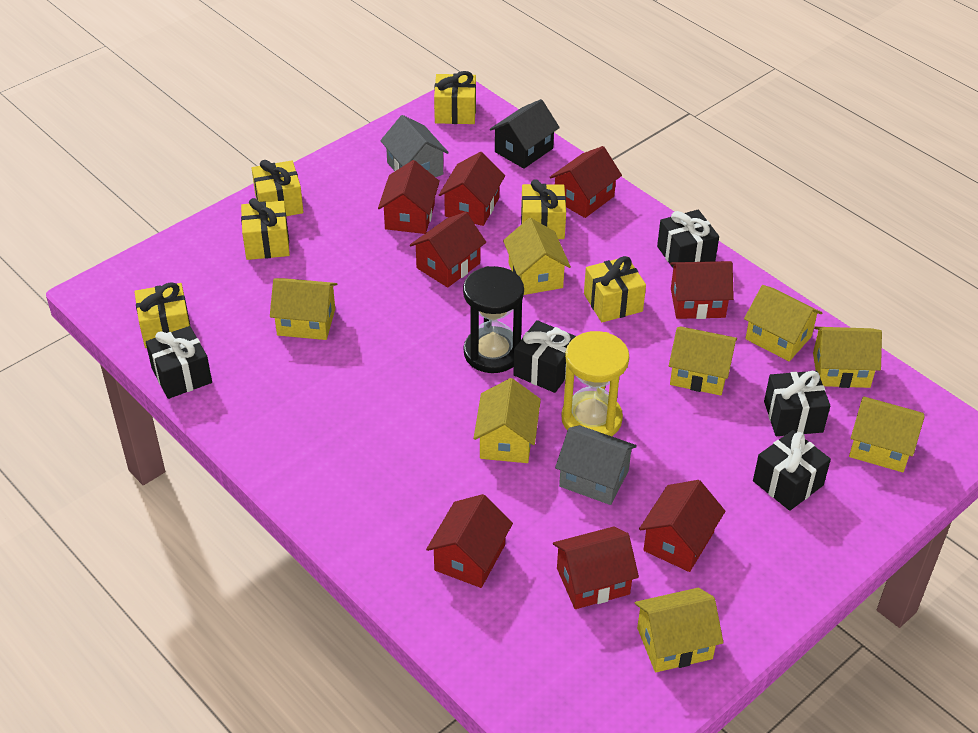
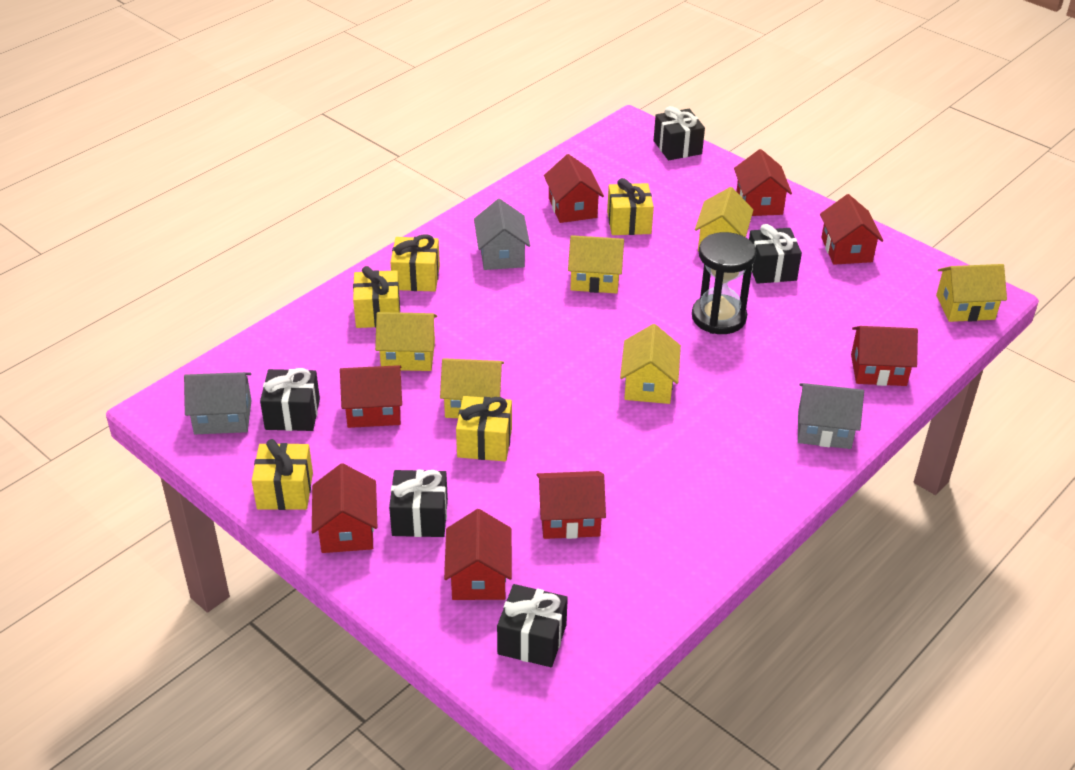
black house: [490,99,560,169] = 1 -> none = 0
grey house: [380,115,449,177] [555,425,637,505] = 2 -> [184,372,252,434] [474,199,530,270] [798,383,864,449] = 3
yellow gift: [134,282,190,348] [241,198,290,260] [252,160,303,216] [434,71,476,124] [521,179,566,239] [584,256,646,322] = 6 -> [252,439,313,510] [353,266,400,328] [390,234,440,292] [456,396,512,461] [607,178,654,235] = 5
yellow hourglass: [561,331,629,436] = 1 -> none = 0
yellow house: [270,278,337,340] [473,378,541,463] [503,218,571,295] [635,588,723,672] [669,326,737,396] [744,285,822,361] [813,327,882,388] [849,396,925,472] = 8 -> [375,312,437,371] [440,358,504,418] [568,235,624,293] [620,324,681,404] [695,187,754,252] [936,264,1007,322] = 6

